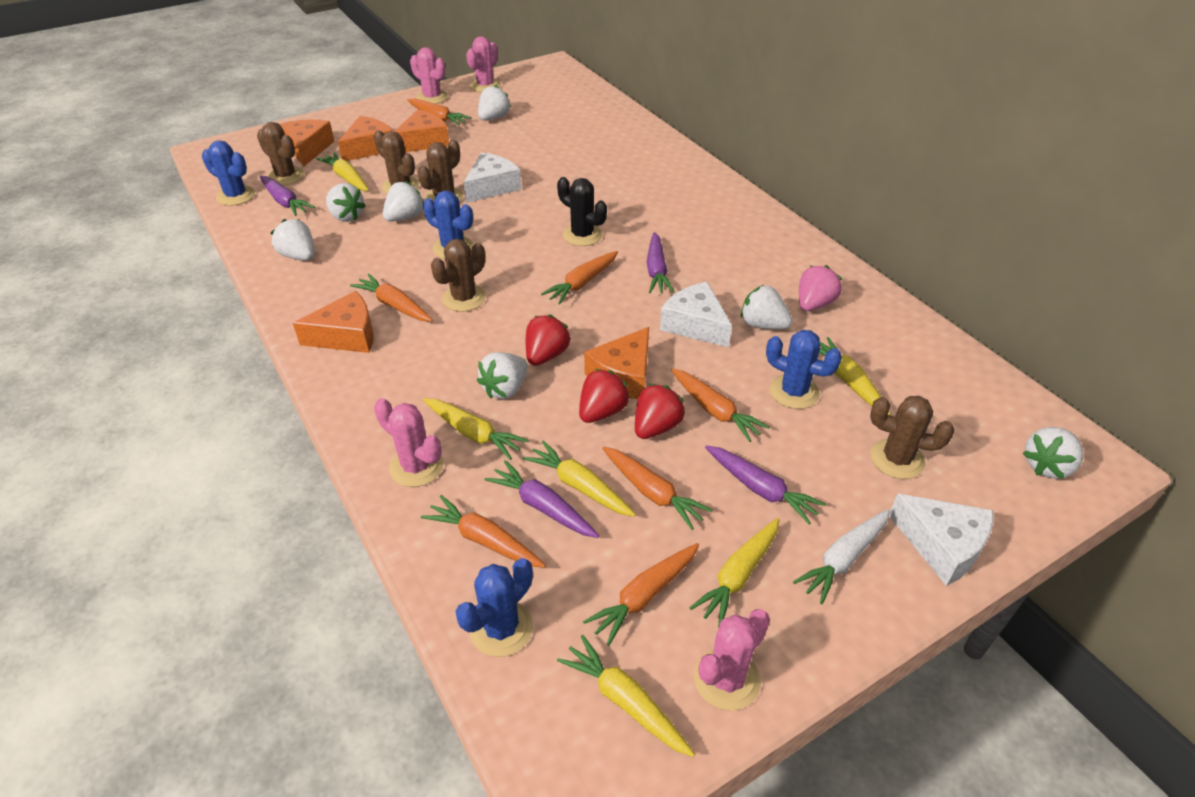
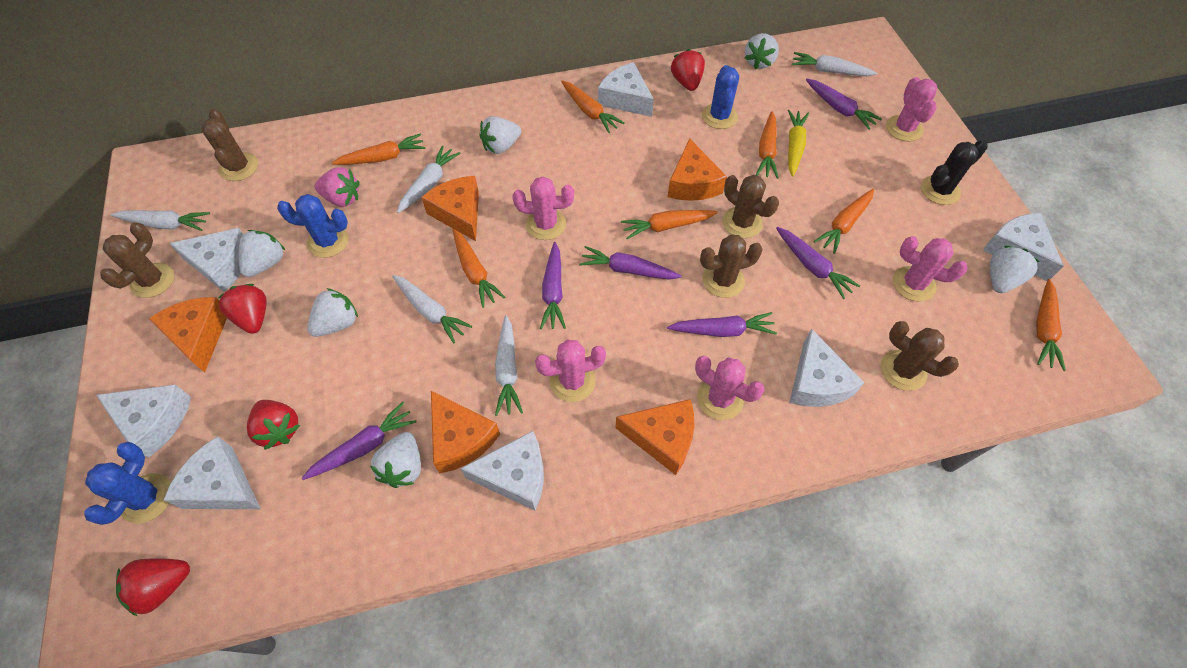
blue cactus: [202,140,255,206] [423,191,473,259] [456,558,533,657] [766,330,842,409] = 4 -> [84,442,171,525] [277,194,349,258] [702,65,739,129] = 3
pink cactus: [374,398,444,487] [410,47,448,104] [466,36,501,92] [694,609,770,711] = 4 -> [512,177,574,240] [535,339,606,402] [695,356,765,420] [886,77,937,141] [893,236,967,302] = 5
purple carrot: [259,176,315,216] [484,460,599,538] [647,232,674,293] [705,445,826,525] = 4 -> [301,402,416,480] [540,242,566,329] [579,246,682,280] [667,312,777,337] [776,227,860,299] [806,79,882,130] = 6
red strawberry: [526,315,571,366] [579,369,630,423] [635,384,685,439] = 3 -> [116,558,190,617] [218,284,267,334] [247,400,300,450] [671,49,705,91] = 4
white carrot: [793,509,890,604] = 1 -> [111,210,210,231] [392,275,472,344] [397,146,461,213] [495,315,523,416] [792,52,878,76] = 5
white cheese: [464,152,522,203] [660,282,732,347] [889,493,993,586] = 3 -> [96,384,191,458] [164,436,261,509] [169,228,243,292] [460,431,544,511] [598,62,654,117] [789,329,864,407] [983,213,1064,281] = 7
white strawberry: [271,219,314,260] [326,183,366,222] [383,181,424,222] [477,352,527,399] [478,85,511,121] [741,285,792,329] [1023,427,1083,479] = 7 -> [239,230,285,277] [307,288,358,337] [370,432,421,488] [479,116,521,154] [745,33,779,70] [990,246,1039,293] = 6
yellow carrot: [317,152,369,191] [423,398,529,460] [523,440,636,517] [557,635,695,757] [689,518,779,627] [819,337,891,415] = 6 -> [788,110,809,177] = 1

